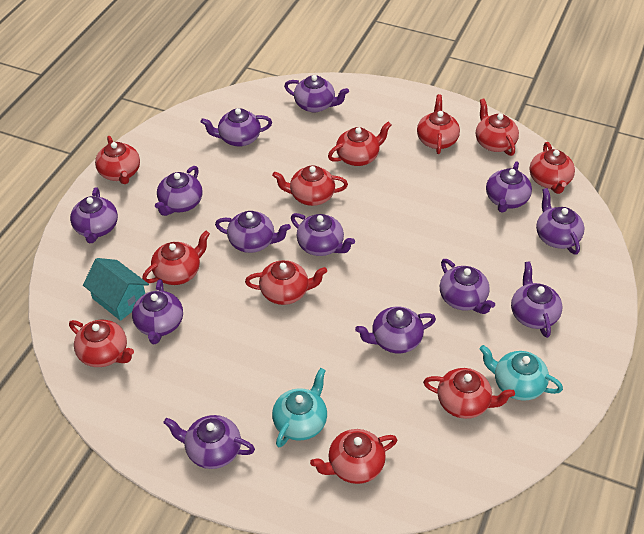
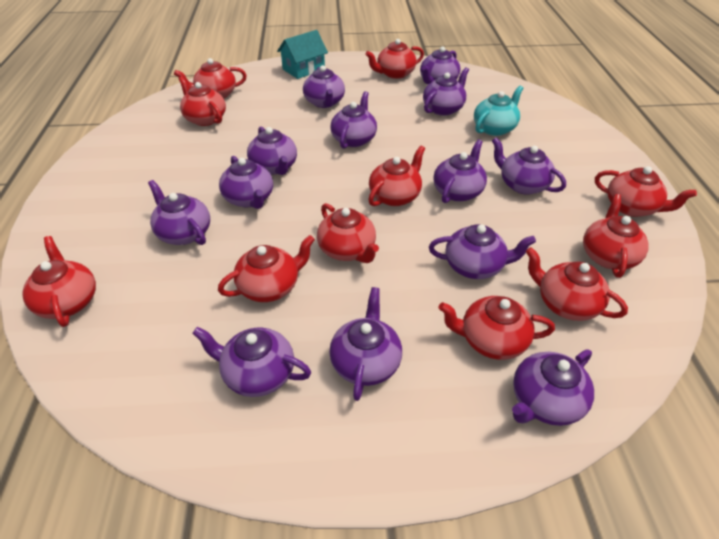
turquoise teapot: [272,368,327,447] [479,345,563,401] = 2 -> [474,86,523,136] = 1

